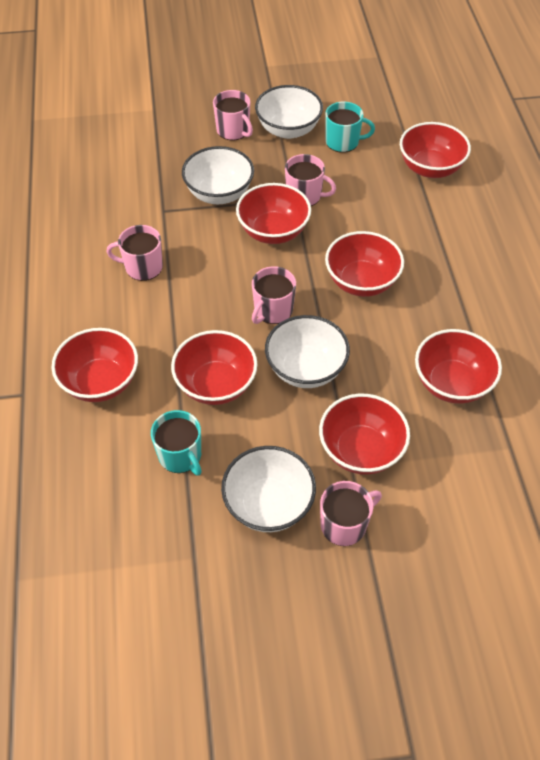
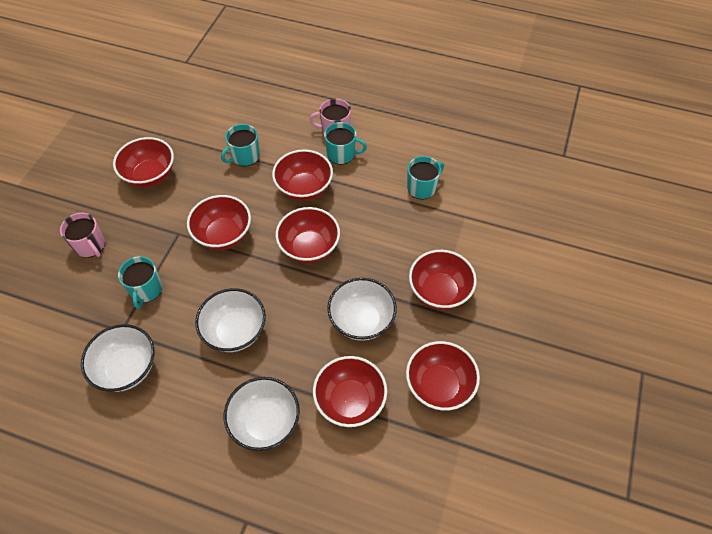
pink mug: [107,225,163,281] [213,90,253,140] [252,266,296,324] [285,154,336,206] [320,481,382,546] = 5 -> [60,213,105,258] [310,99,351,134] = 2
turquoise mug: [151,410,202,476] [325,102,375,153] = 2 -> [118,256,162,309] [221,124,260,166] [324,122,367,165] [407,156,444,199] = 4

